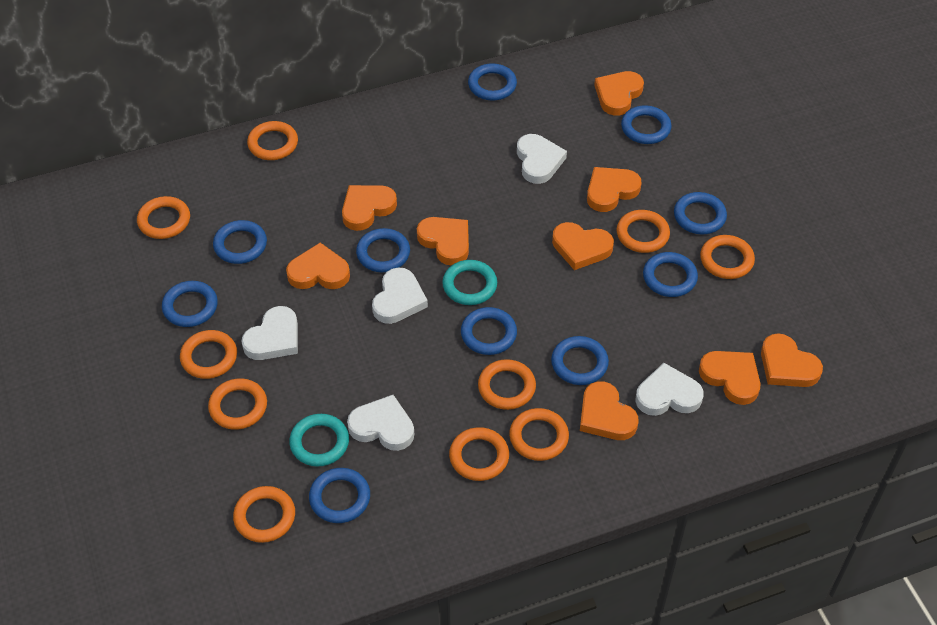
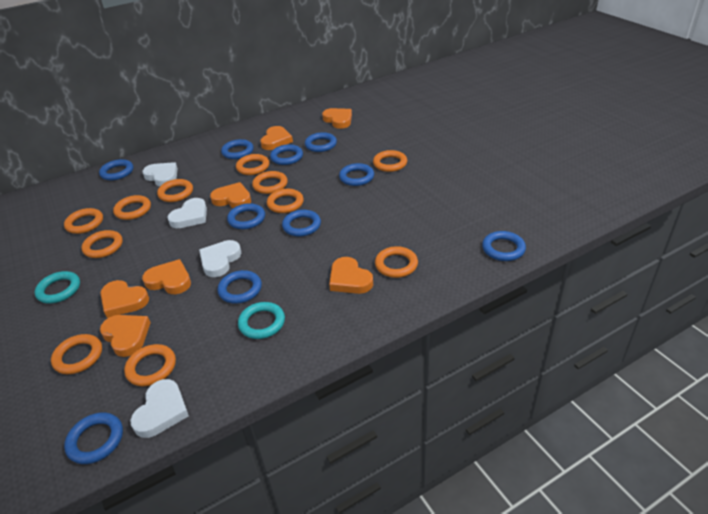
orange heart: [286,243,350,289] [342,185,397,231] [417,217,469,265] [552,222,614,270] [580,381,639,440] [587,167,642,212] [594,71,644,116] [699,351,761,405] [761,333,823,387] = 9 -> [100,280,149,318] [100,315,151,357] [142,259,191,294] [210,182,251,208] [260,126,293,150] [322,108,352,129] [329,257,373,294] = 7
orange ring: [137,196,190,239] [180,330,237,379] [208,378,267,430] [233,486,295,543] [247,121,298,160] [449,427,509,481] [478,359,536,410] [509,408,569,461] [616,210,670,253] [700,235,755,279] = 10 -> [51,334,102,374] [64,208,103,234] [81,230,123,258] [113,195,151,220] [124,344,176,386] [157,179,193,202] [236,154,270,175] [252,171,288,194] [267,189,304,213] [373,150,407,172] [375,246,418,278] = 11
white heart: [241,306,298,360] [347,395,414,451] [372,267,428,324] [517,134,567,184] [635,363,703,416] = 5 -> [130,379,189,438] [143,162,178,186] [167,198,207,228] [199,240,242,277] = 4

